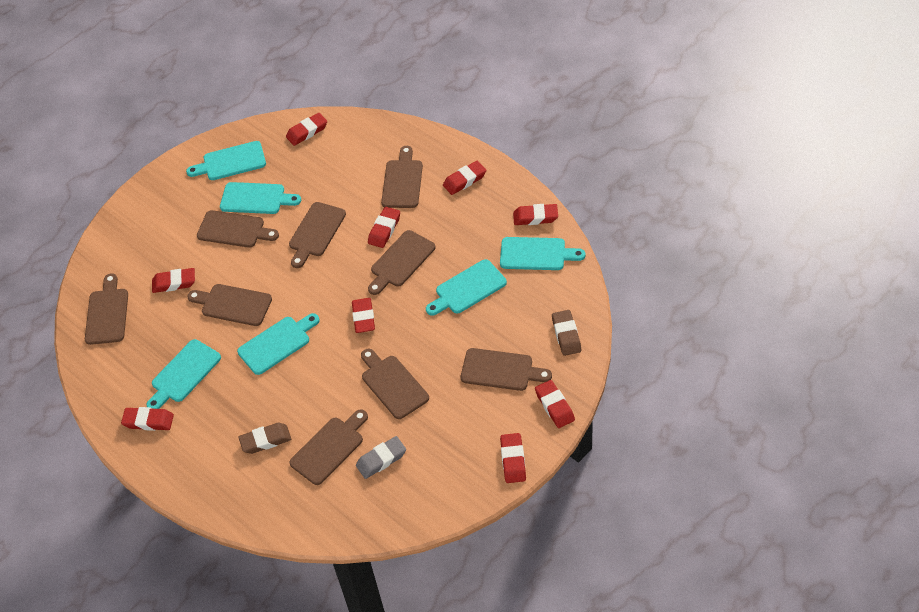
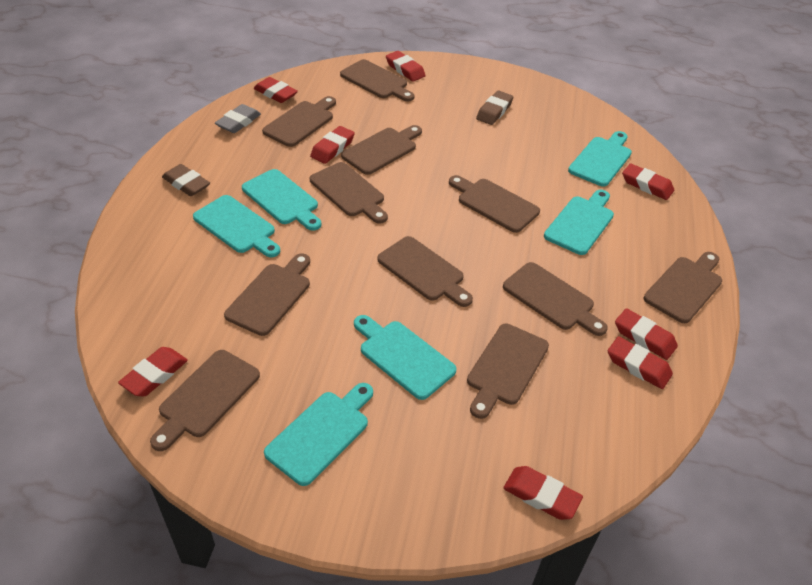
brown cutting board: [85,273,128,345] [187,284,272,326] [197,210,279,248] [289,202,346,268] [290,409,368,485] [361,349,429,419] [368,230,435,295] [381,146,423,208] [461,348,552,391] = 9 -> [150,350,260,451] [224,254,310,336] [262,96,336,147] [310,162,388,224] [340,59,415,101] [341,125,422,175] [377,236,473,307] [449,175,540,233] [467,324,549,419] [503,262,608,336] [643,252,722,323] = 11
red eraser: [121,407,174,431] [152,268,195,293] [286,113,327,146] [352,298,375,333] [368,207,400,248] [443,161,486,195] [500,433,526,483] [513,204,558,225] [535,380,575,428] = 9 -> [118,347,188,397] [254,77,298,103] [310,126,355,164] [386,51,426,82] [504,466,583,520] [608,336,673,389] [615,308,678,360] [622,163,674,200] = 8

